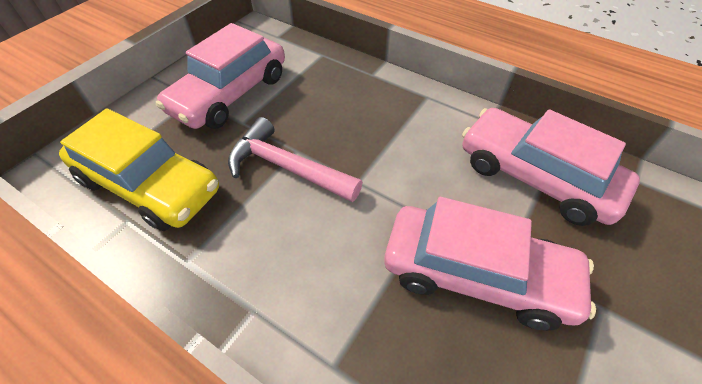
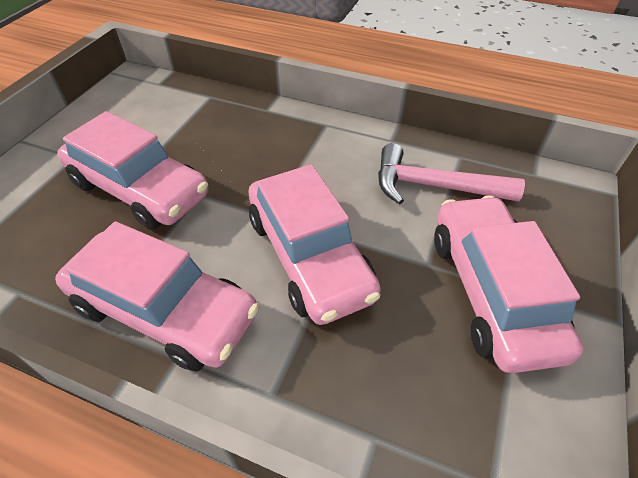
pink car: [156,23,285,129] [384,197,596,331] [462,108,640,226] = 3 -> [55,221,259,372] [57,111,208,230] [249,164,381,325] [434,196,583,373] = 4
yellow car: [59,108,219,231] = 1 -> none = 0

